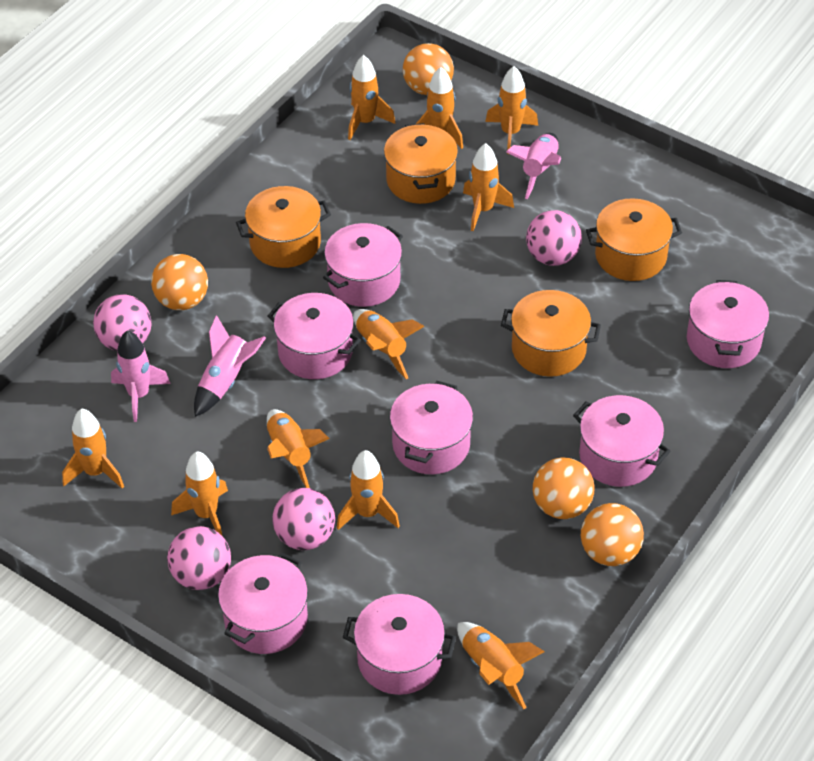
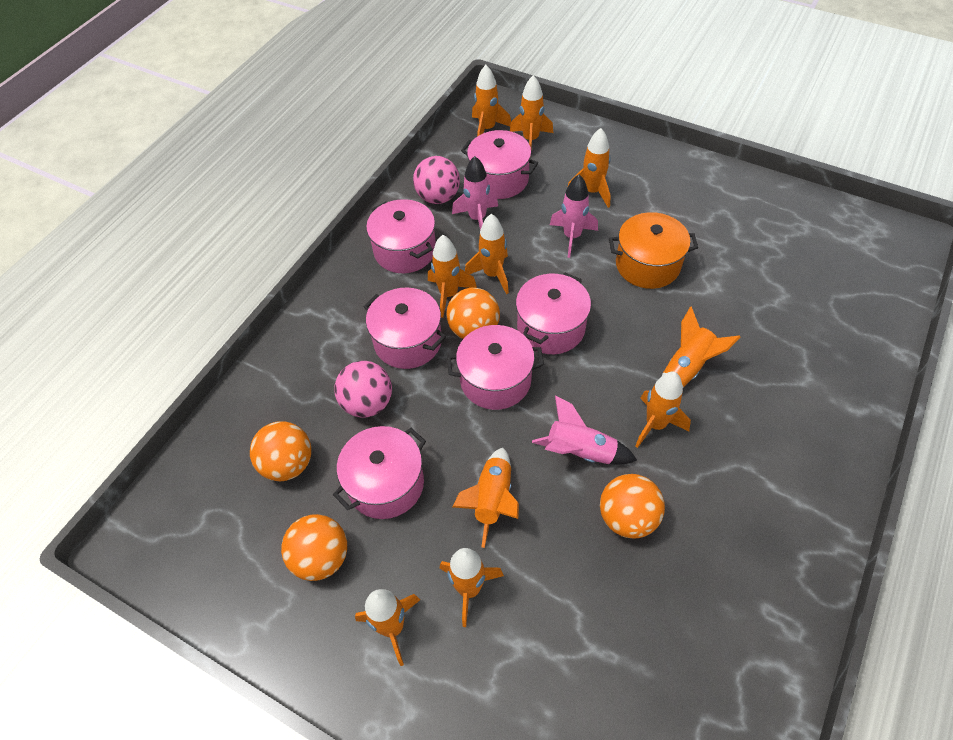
orange pot: [236,186,331,268] [384,123,458,204] [501,290,601,377] [586,198,682,281] = 4 -> [609,212,698,289] = 1
pink ball: [93,294,151,351] [167,526,231,590] [272,488,335,550] [526,210,582,266] = 4 -> [335,361,392,418] [413,156,460,204] = 2
pink pot: [218,553,308,654] [267,293,361,379] [323,223,403,307] [343,594,456,695] [390,381,473,474] [573,395,670,487] [687,280,769,368] = 7 -> [333,426,426,519] [364,288,446,369] [366,199,436,273] [447,325,544,410] [461,130,538,199] [516,272,591,354] = 6

